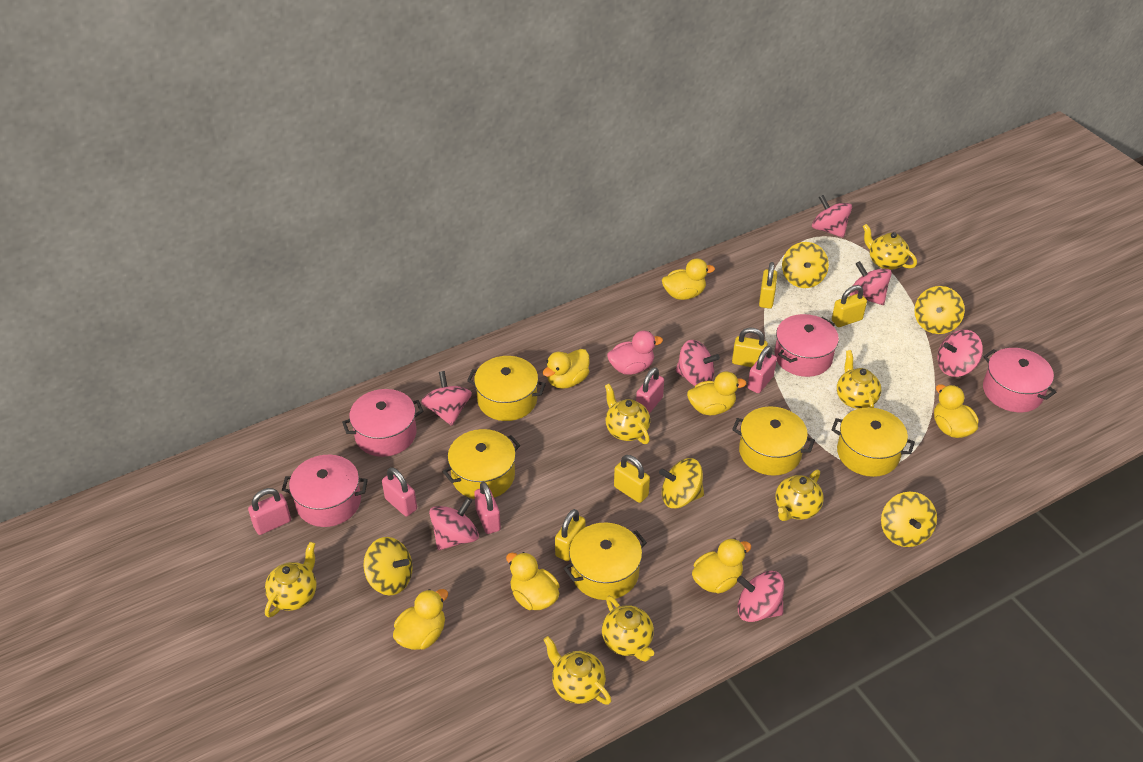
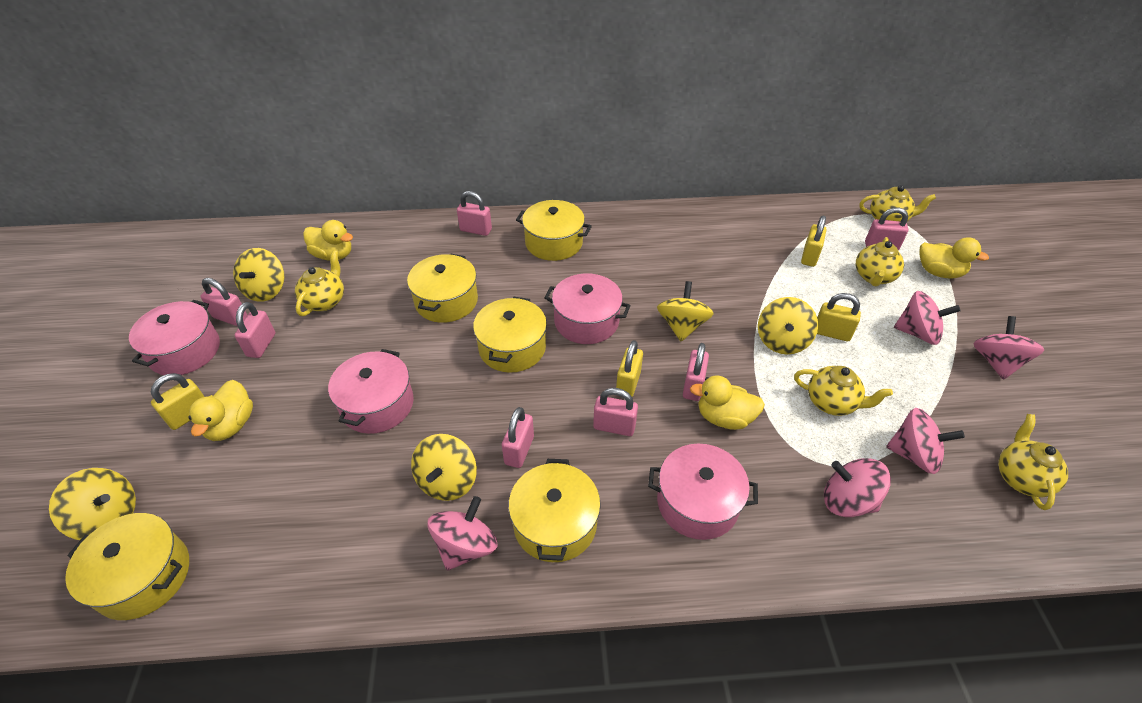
pink duck: [607,331,663,375] = 1 -> none = 0
pink padlock: [248,488,291,535] [382,467,417,516] [474,482,501,534] [636,367,664,414] [748,346,777,393] = 5 -> [201,278,247,326] [235,302,275,358] [457,191,492,236] [502,407,534,468] [593,388,638,436] [683,343,709,401] [865,207,908,251] = 7
pink spinning top: [421,371,472,426] [429,498,479,550] [675,340,720,386] [737,571,784,622] [812,195,852,238] [849,261,892,305] [937,330,983,377] = 7 -> [428,496,498,571] [824,458,891,517] [886,408,965,474] [894,291,961,345] [973,316,1044,380] = 5
yellow duck: [393,589,448,650] [506,552,560,610] [543,349,590,389] [662,258,715,300] [687,372,747,415] [692,538,752,593] [934,384,978,438] = 7 -> [189,380,253,441] [303,220,353,261] [690,376,765,430] [919,237,989,279] = 4
yellow padlock: [555,509,586,561] [614,455,650,503] [732,328,768,367] [759,262,777,308] [832,285,867,327] = 5 -> [151,373,204,430] [616,340,643,397] [801,216,827,267] [817,293,861,341] = 4
yellow teapot: [265,542,317,618] [543,636,611,705] [602,596,654,662] [605,384,650,444] [776,470,824,521] [837,350,881,409] [863,224,917,270] = 7 -> [295,250,344,316] [794,366,893,416] [856,237,904,287] [859,185,936,222] [998,414,1068,510] = 5

